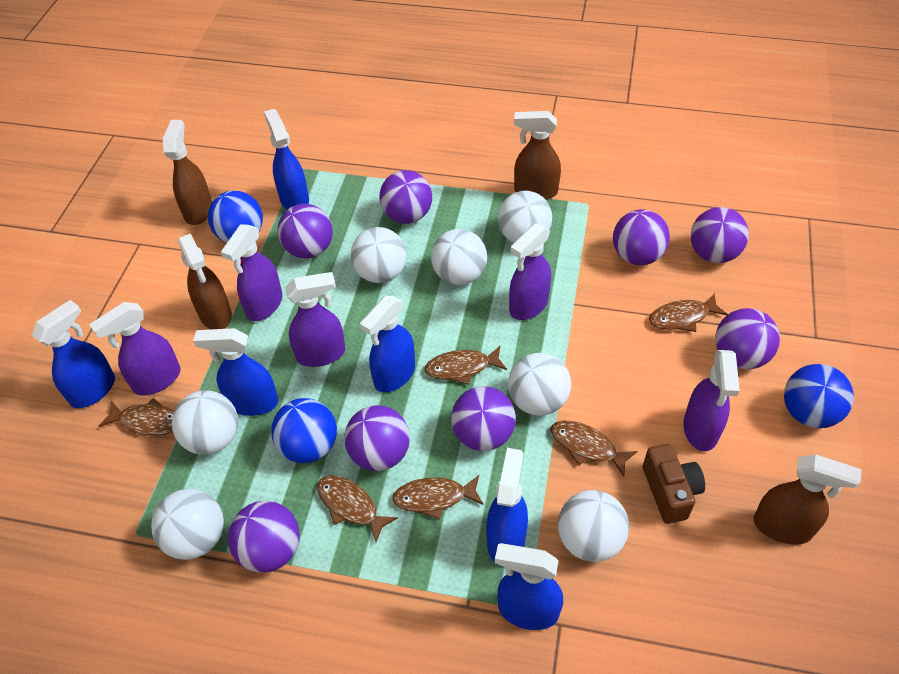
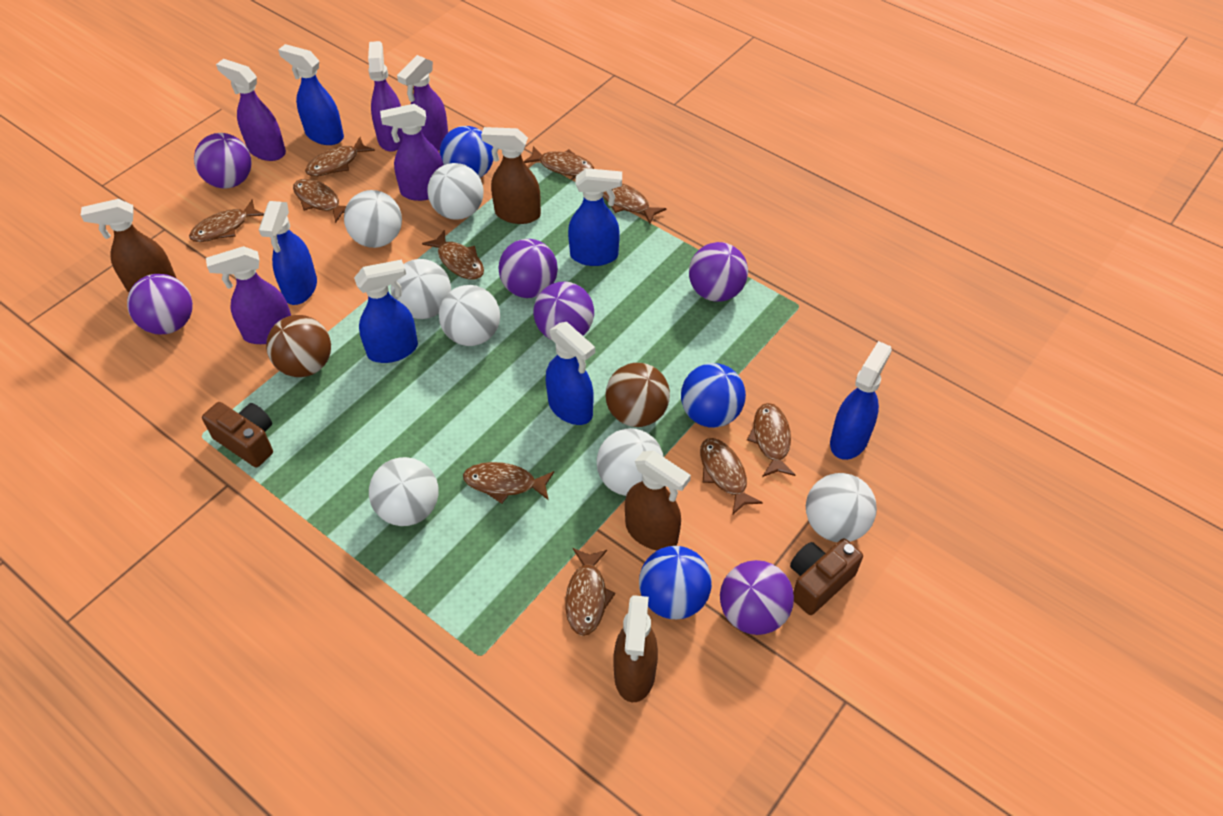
brown ball: none = 0 -> [266,315,331,377] [605,363,670,427] = 2
brown camera: [643,444,705,524] = 1 -> [202,402,273,467] [790,539,863,615] = 2
brown fish: [98,398,175,436] [317,475,398,542] [392,475,484,520] [424,346,507,384] [551,421,637,477] [649,294,728,332] = 6 -> [189,199,264,242] [293,179,346,223] [305,137,375,177] [422,230,484,280] [463,462,554,504] [524,146,594,176] [565,548,616,636] [603,183,667,224] [700,438,763,514] [747,403,795,477] = 10
purple ball: [228,501,300,573] [278,204,333,258] [344,406,410,471] [379,170,432,224] [451,386,516,451] [613,209,670,265] [691,207,749,263] [715,308,780,369] = 8 -> [127,274,193,334] [194,133,251,188] [499,239,558,298] [533,281,594,340] [689,242,748,302] [720,560,794,635] = 6

